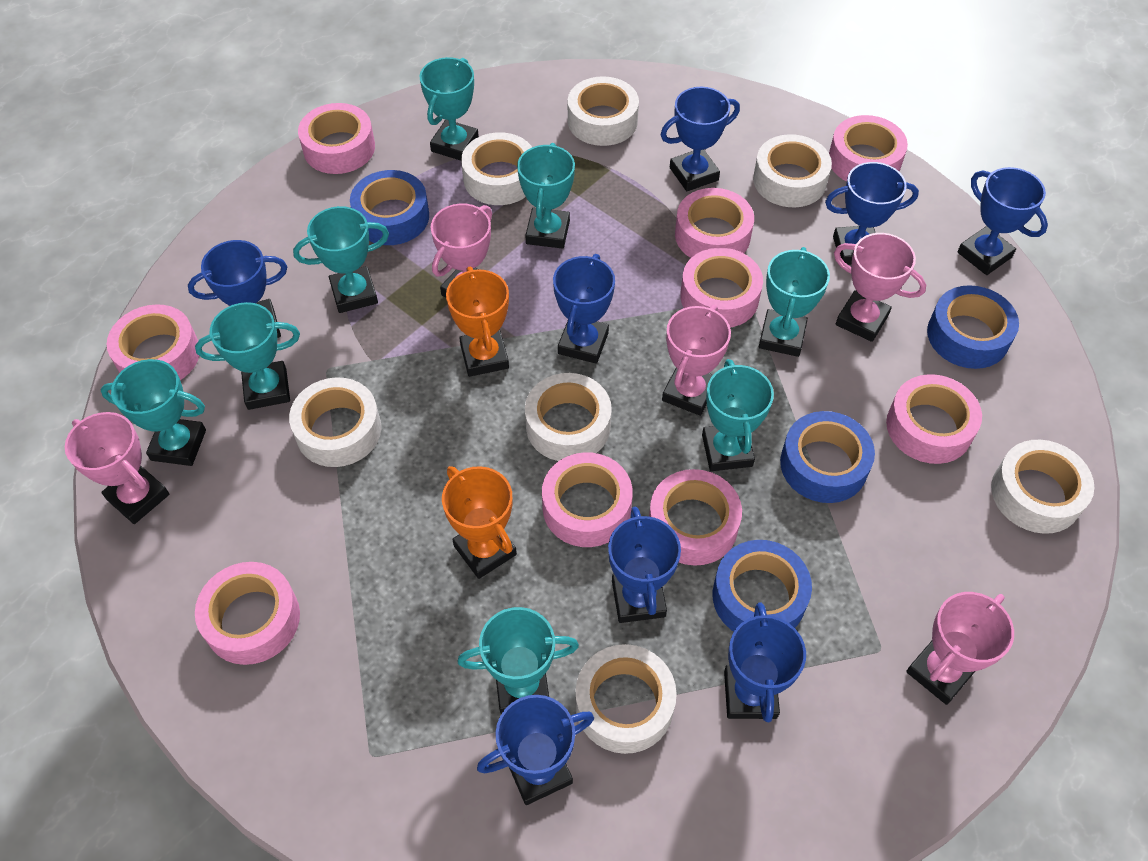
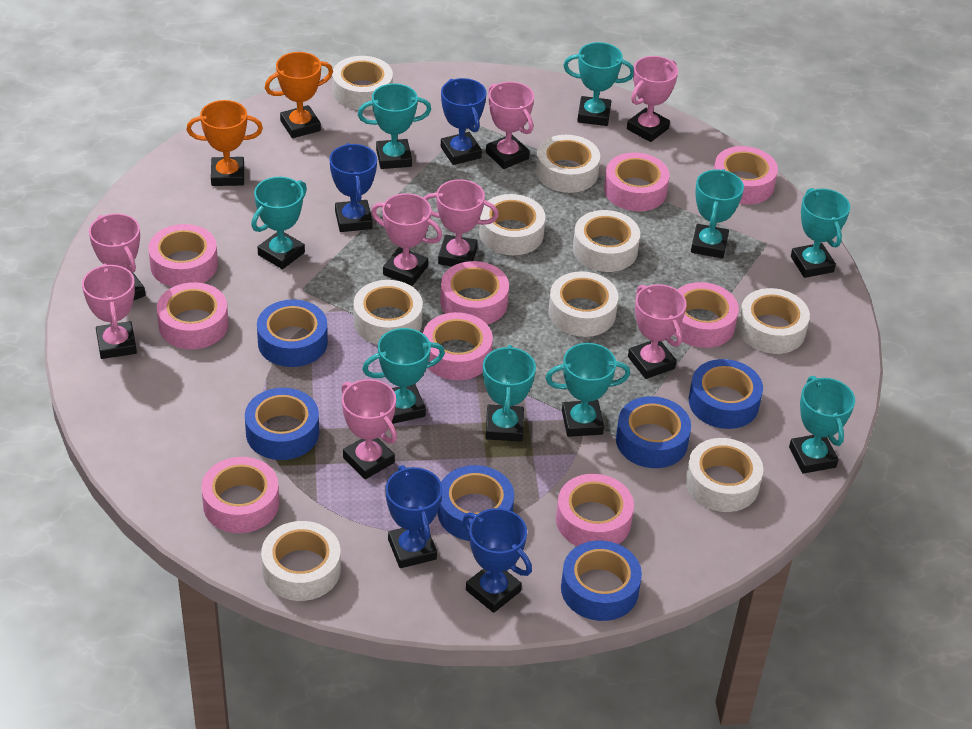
blue tape: [350,170,429,245] [713,540,812,632] [780,411,875,503] [927,285,1019,369] = 4 -> [245,388,319,460] [257,299,328,367] [438,465,514,541] [561,540,642,621] [616,396,691,468] [689,359,763,429] = 6
blue trophy: [188,240,287,338] [477,695,594,805] [553,254,615,364] [608,507,681,623] [661,87,740,191] [724,603,806,722] [825,162,919,265] [957,167,1048,275] = 8 -> [329,143,377,232] [386,465,442,568] [441,78,487,165] [463,508,532,613] = 4
pink trophy: [65,412,169,524] [430,204,492,298] [662,305,731,416] [834,233,926,342] [906,592,1014,705] = 5 -> [82,263,137,359] [89,214,145,301] [341,379,397,479] [371,193,442,286] [423,179,499,266] [486,82,534,169] [627,56,678,142] [628,284,687,379] = 8
turquoise trophy: [101,359,206,466] [195,302,300,410] [293,206,389,313] [419,57,479,161] [458,607,579,714] [517,143,575,249] [702,359,774,471] [759,247,830,357] = 8 -> [251,177,307,269] [358,84,431,169] [362,328,445,424] [483,345,536,441] [546,343,630,437] [563,42,634,126] [691,169,744,259] [789,376,855,474] [791,188,850,278] = 9
white tape: [289,377,381,467] [461,132,532,205] [525,373,612,461] [568,76,639,146] [575,644,677,754] [753,134,832,207] [991,440,1094,534] = 7 -> [261,521,341,601] [332,56,393,110] [354,280,423,345] [479,194,545,255] [536,135,600,193] [549,271,618,337] [573,210,640,272] [686,438,763,512] [738,288,810,354] = 9

